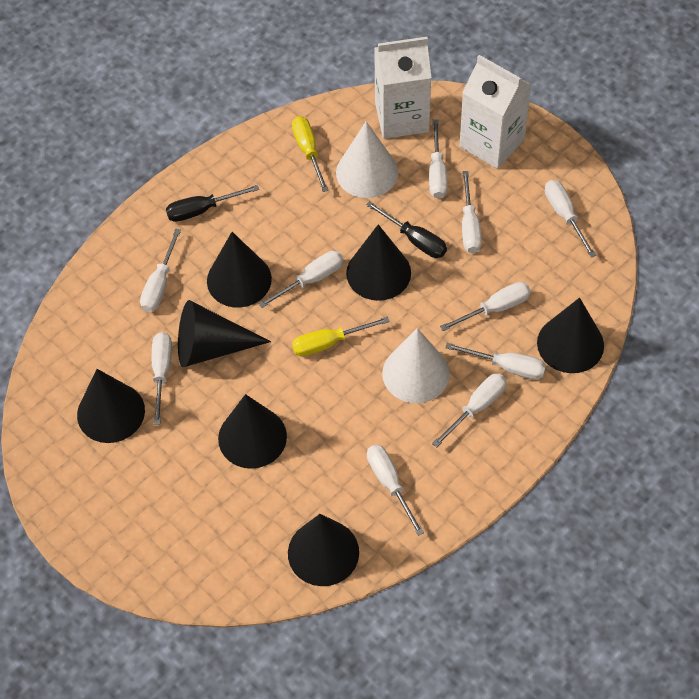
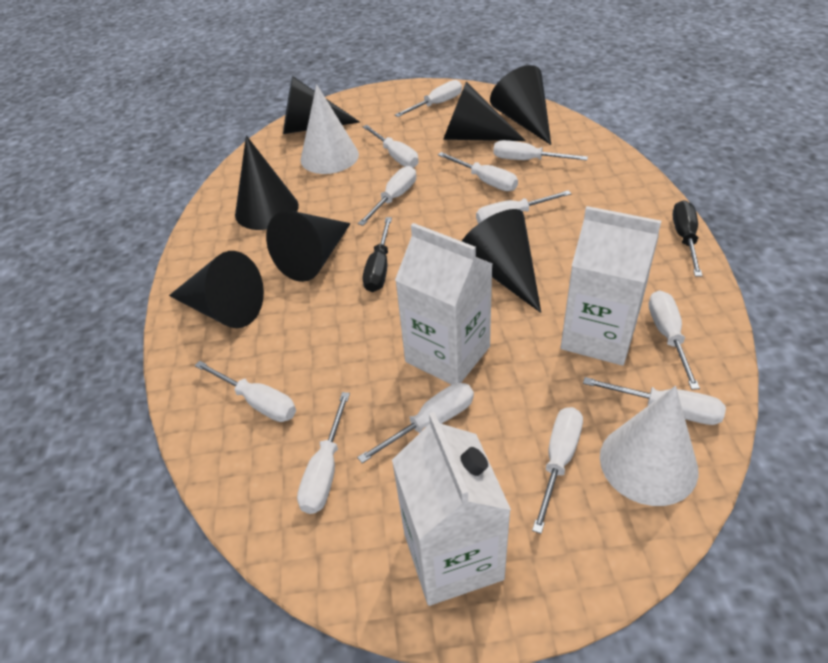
white carton: [374,37,431,139] [460,55,532,169] = 2 -> [392,412,511,606] [395,223,493,385] [561,206,661,366] = 3
white screwdriver: [140,229,181,312] [152,332,172,424] [258,251,343,308] [367,445,424,536] [429,119,448,199] [432,373,507,448] [440,282,531,331] [445,343,546,379] [462,171,482,253] [545,180,596,257] = 10 -> [195,361,296,422] [297,392,350,514] [357,383,474,463] [358,166,416,226] [363,125,419,168] [395,80,462,117] [438,152,518,191] [476,190,572,224] [493,140,588,160] [532,407,583,534] [583,377,726,425] [649,290,700,390] = 12
yellow screwdriver: [292,116,329,192] [292,317,390,356] = 2 -> none = 0

